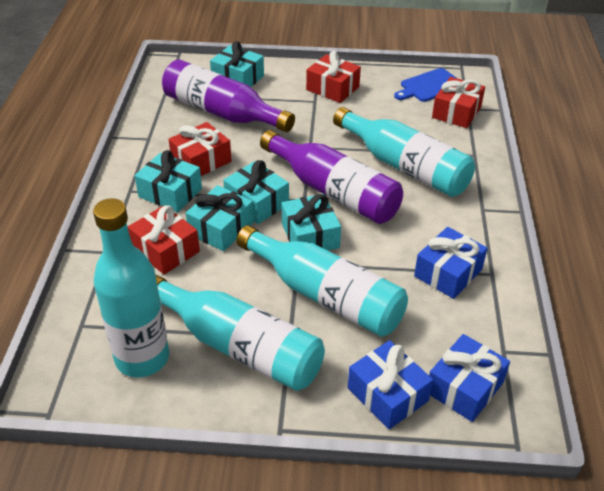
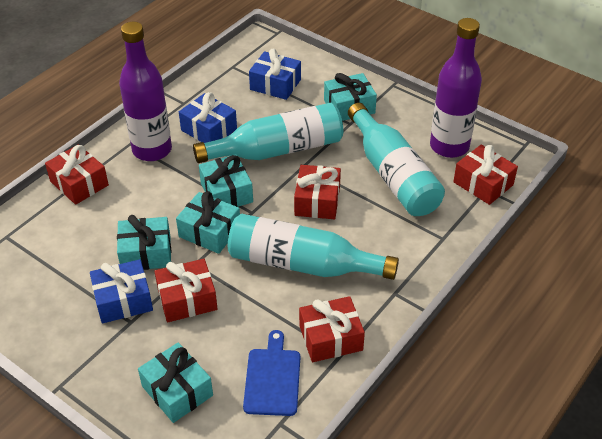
red gift: [128,205,200,274] [169,122,232,176] [306,51,361,103] [432,77,485,128] = 4 -> [45,144,109,205] [154,259,218,322] [294,165,341,219] [299,296,365,362] [453,145,518,205] = 5
turquoise bottle: [93,198,169,378] [156,275,325,391] [236,225,408,337] [333,107,475,197] = 4 -> [193,103,343,163] [228,214,399,280] [348,103,445,216] = 3

